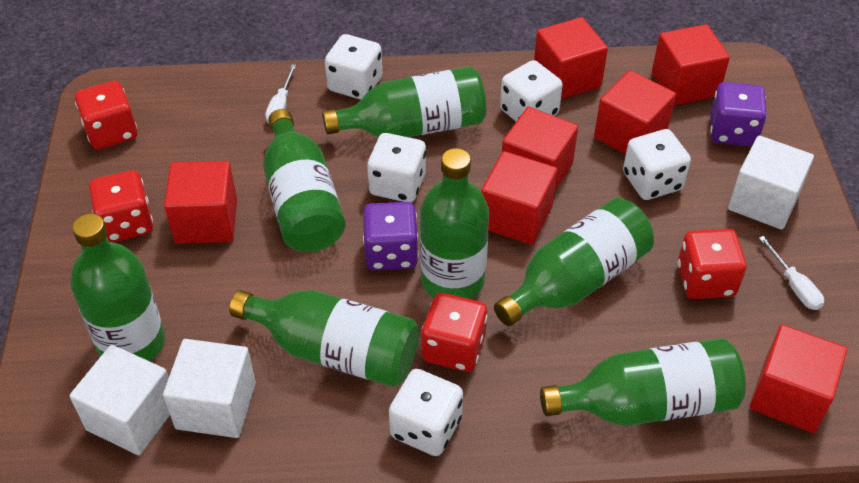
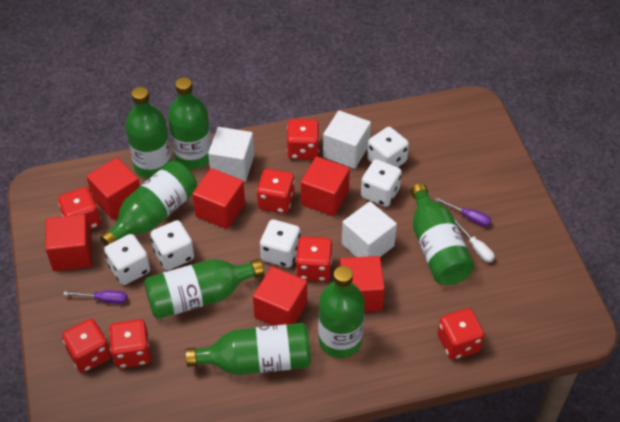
purple dice: [363,202,419,270] [710,82,767,147] = 2 -> none = 0
purple screwdriver: none = 0 -> [63,290,127,304] [435,197,491,227] = 2
red cube: [164,161,237,244] [481,151,557,245] [502,107,578,192] [534,17,608,99] [594,70,676,154] [652,24,730,105] [750,324,847,433] = 7 -> [45,214,92,271] [86,158,140,220] [192,168,245,229] [253,267,307,326] [301,156,350,216] [340,256,385,312] = 6
red dice: [75,81,137,150] [89,170,153,242] [421,293,487,372] [678,229,746,299] = 4 -> [58,187,101,230] [62,319,111,373] [109,319,151,369] [257,169,294,214] [287,119,320,160] [296,237,332,281] [437,308,485,360] = 7
white screwdriver: [265,64,296,123] [759,236,824,310] = 2 -> [454,218,495,263] = 1

